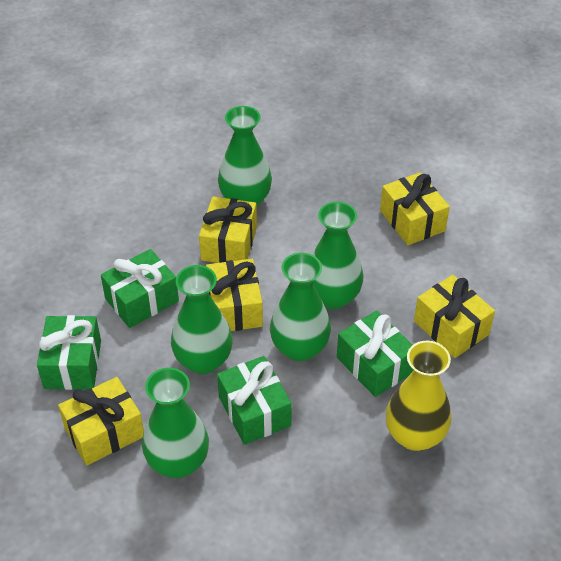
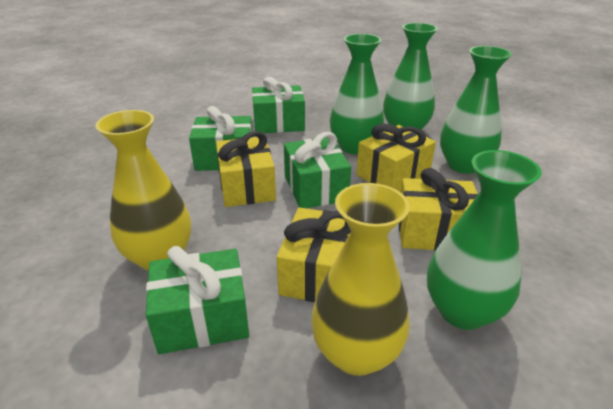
green vase: [142,368,209,478] [171,265,233,374] [218,106,272,207] [270,253,331,361] [312,202,364,309] = 5 -> [330,34,384,154] [383,23,438,130] [427,150,542,330] [440,46,512,174] = 4
yellow gift: [58,377,144,466] [199,196,257,263] [206,259,263,331] [380,172,450,245] [414,275,495,358] = 5 -> [216,131,276,207] [277,207,351,302] [356,124,436,191] [399,168,478,250] = 4
yellow vase: [386,341,451,451] = 1 -> [95,110,191,271] [311,183,410,376] = 2

